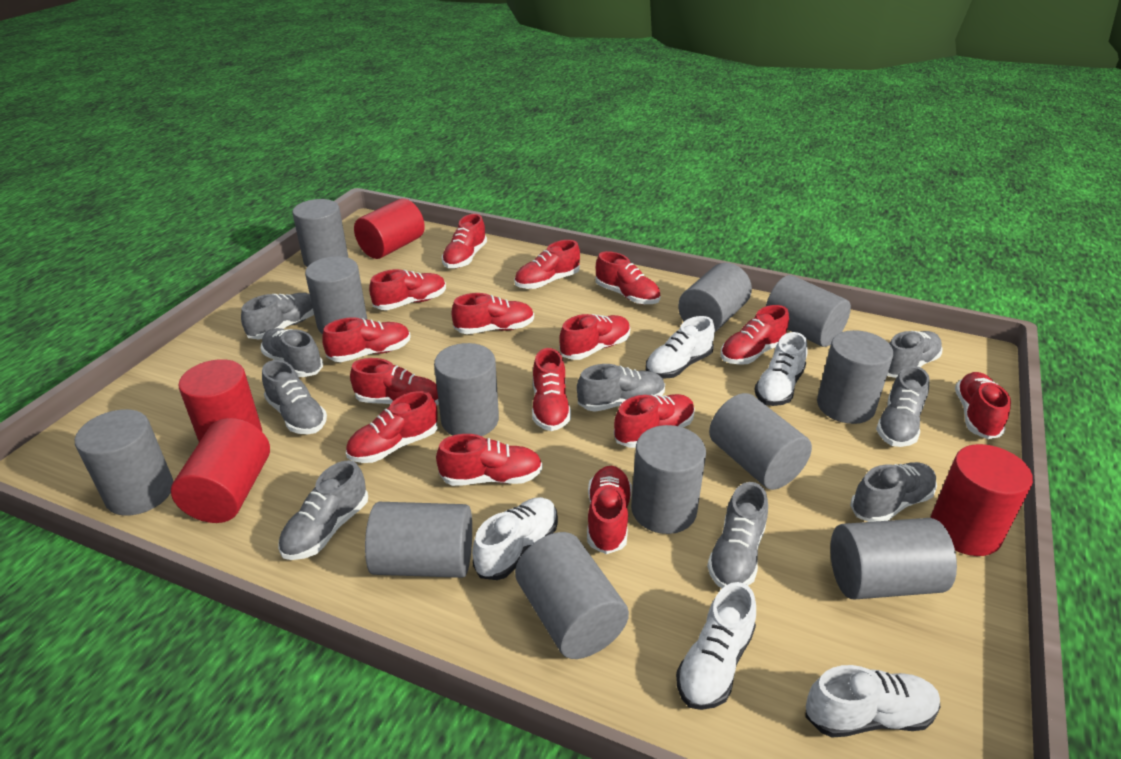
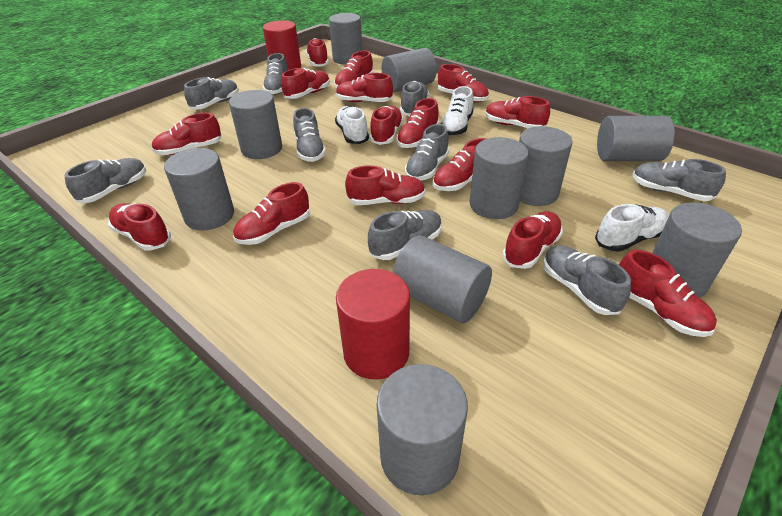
grey cylinder: [75,409,173,516] [292,199,348,267] [305,256,367,334] [365,502,472,578] [434,343,499,436] [515,532,629,659] [631,425,706,534] [678,263,752,332] [709,393,812,490] [766,275,851,347] [817,330,893,424] [830,518,957,599] = 12 -> [164,148,234,230] [229,90,282,159] [329,13,363,65] [377,364,468,495] [382,48,437,92] [393,235,492,323] [470,137,529,219] [519,126,573,206] [597,116,675,161] [652,202,742,298] = 10
red cylinder: [171,418,270,523] [179,359,262,442] [354,198,425,259] [930,444,1033,556] = 4 -> [263,20,301,70] [336,269,410,380] = 2
white shoe: [472,497,558,580] [646,316,715,379] [676,582,756,710] [754,332,808,406] [805,665,940,738] = 5 -> [335,106,369,144] [441,86,473,135] [595,204,669,252] = 3

